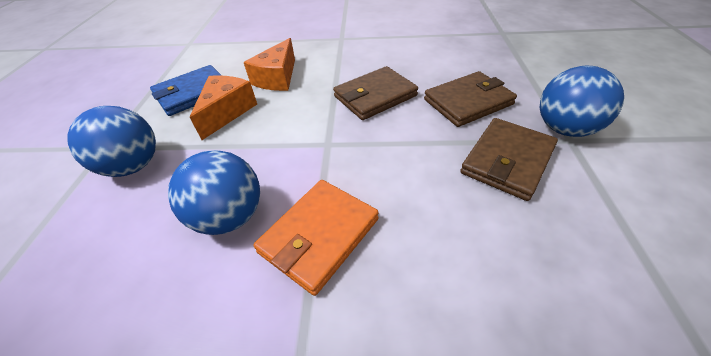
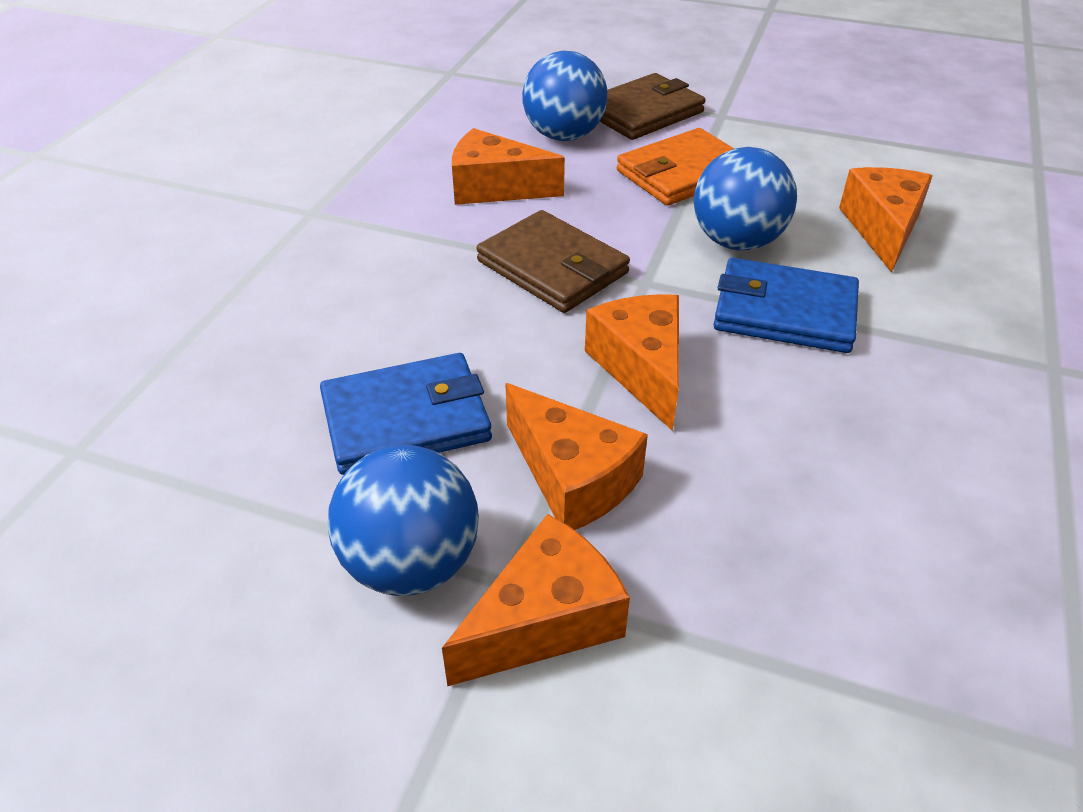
blue wallet: [150,65,222,116] = 1 -> [320,353,492,475] [713,258,859,353] = 2
brown wallet: [333,66,418,120] [424,71,517,127] [460,118,558,201] = 3 -> [476,210,630,313] [600,73,706,140] = 2
orange cheese: [190,75,257,140] [244,38,295,91] = 2 -> [442,514,630,686] [452,128,565,205] [505,383,648,530] [585,294,679,431] [839,167,932,273] = 5

